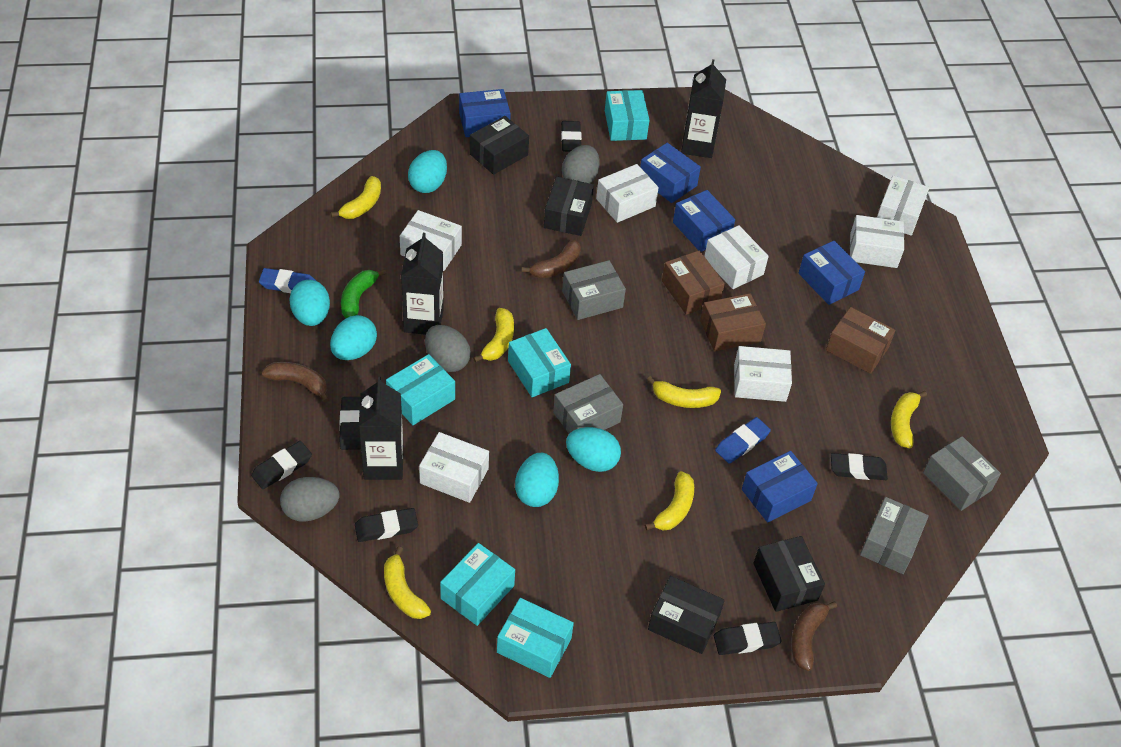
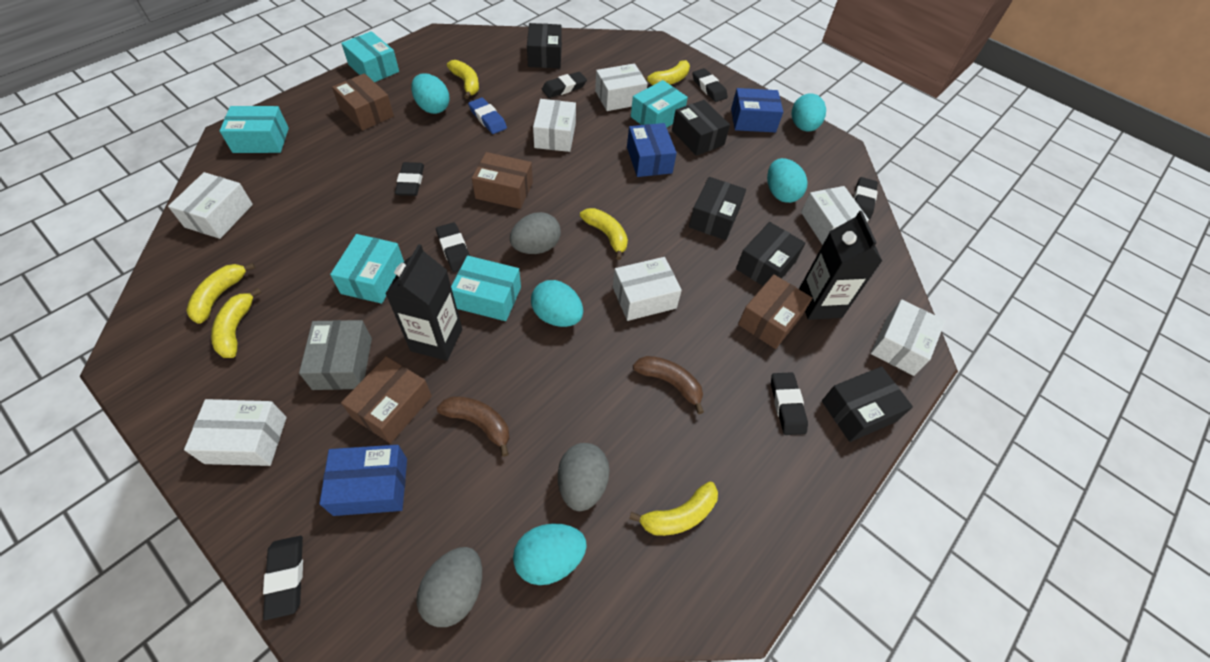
black box: [470,116,529,175] [544,177,594,236] [648,576,725,654] [753,536,825,612] = 4 -> [527,23,562,68] [672,100,730,156] [689,177,746,240] [736,222,805,286] [822,366,913,442] = 5
black carton: [359,377,404,480] [401,233,443,335] [681,59,726,158] = 3 -> [385,244,462,361] [799,211,882,320] = 2
black eraser: [251,441,312,489] [340,397,361,450] [355,508,418,542] [561,121,582,152] [714,622,782,655] [831,453,888,480] = 6 -> [263,536,303,620] [395,162,424,196] [436,222,470,272] [542,72,587,98] [692,68,728,102] [771,372,808,435] [853,177,878,220] = 7
blue box: [459,89,511,137] [640,143,701,203] [673,190,735,252] [742,451,818,523] [799,241,865,305] = 5 -> [319,445,407,516] [627,123,677,177] [731,88,783,132] = 3
blue eraser: [259,268,316,293] [715,417,771,464] = 2 -> [468,98,507,134] = 1
brown banana: [261,362,329,403] [522,240,581,279] [791,601,837,671] = 3 -> [437,396,509,457] [633,356,704,414] = 2
brown box: [662,250,725,315] [700,293,766,351] [826,307,896,374] = 3 -> [332,73,394,131] [341,356,432,444] [472,152,533,209] [738,274,812,349] = 4
green banana: [341,269,386,318] = 1 -> none = 0
grey box: [553,374,623,434] [562,260,626,320] [860,497,929,574] [923,436,1001,511] = 4 -> [299,320,372,390] = 1

